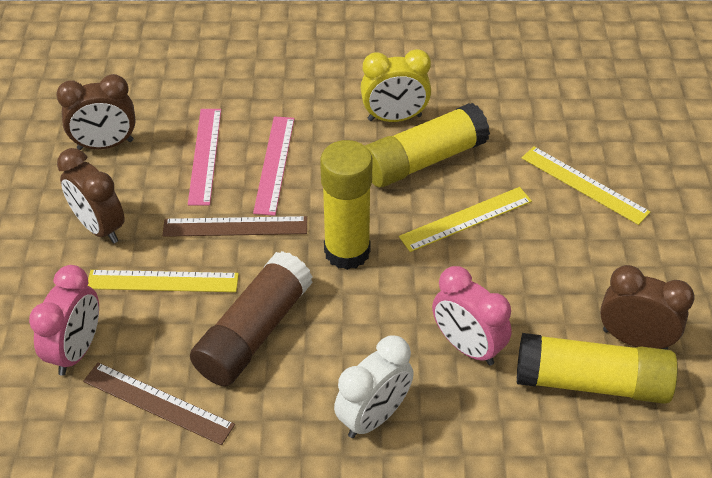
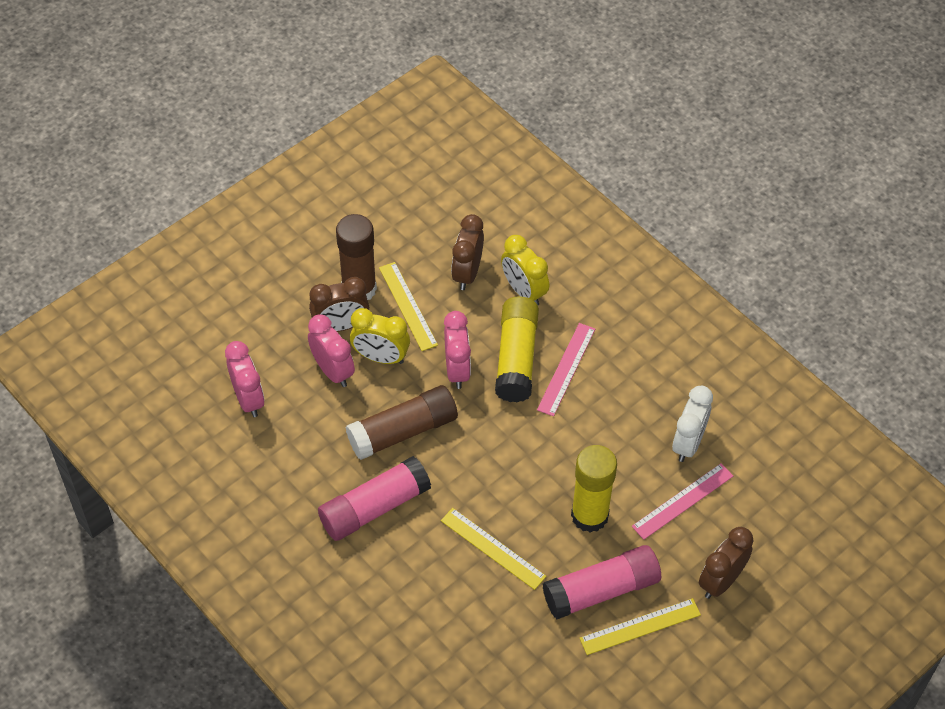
brown glue stick: [190,251,313,386] = 1 -> [336,214,377,300] [346,385,458,460] = 2
brown ruler: [83,362,235,445] [162,216,307,237] = 2 -> none = 0
pink clock: [29,265,99,376] [432,266,512,365] = 2 -> [225,341,264,417] [308,315,355,387] [444,311,471,389] = 3
pink glue stick: none = 0 -> [318,456,431,541] [543,545,661,620] = 2
yellow clock: [360,49,431,122] = 1 -> [350,308,410,364] [501,235,549,305] = 2
yellow glue stick: [320,140,372,270] [365,103,490,187] [517,333,678,404] = 3 -> [495,296,539,402] [571,445,617,533] = 2

